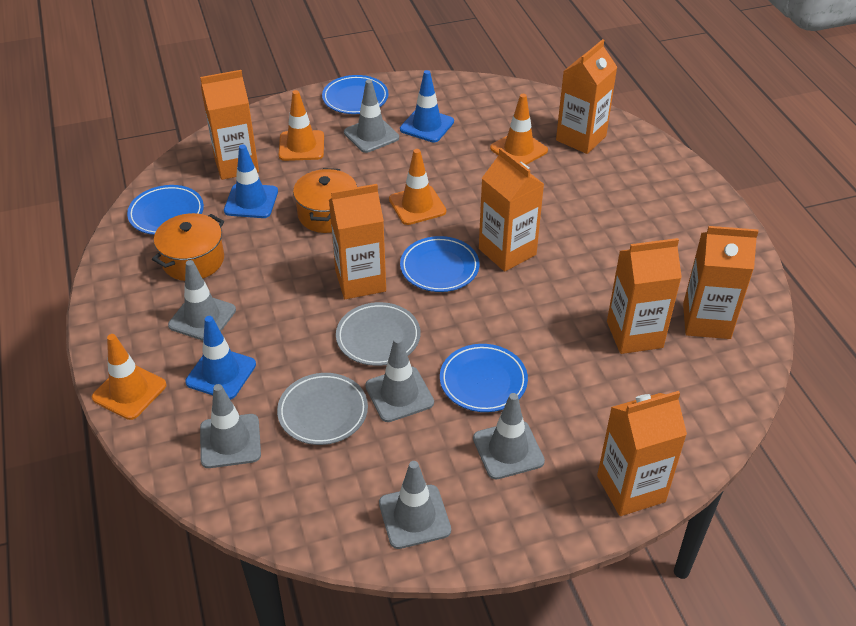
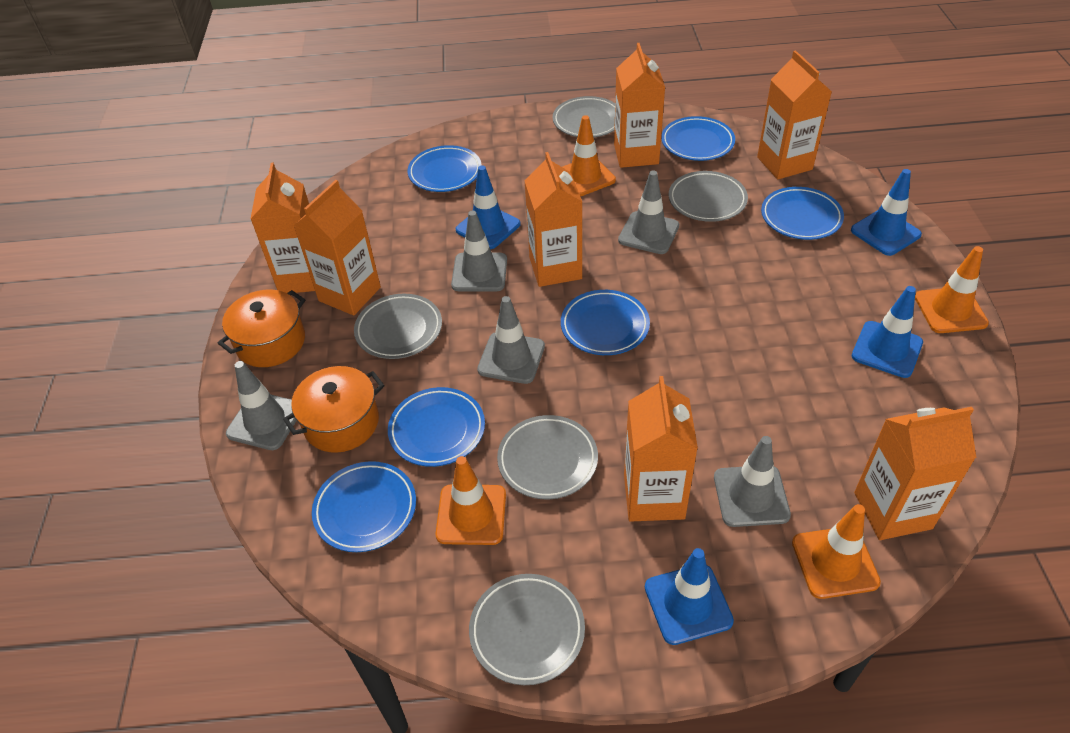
blue plate: [127,185,204,235] [322,75,389,114] [400,236,479,292] [440,344,528,412] = 4 -> [312,461,416,552] [388,387,485,467] [408,145,481,192] [561,290,650,355] [661,116,735,161] [761,187,844,240] = 6
blue traffic cone: [185,316,256,400] [224,145,278,218] [400,70,454,142] = 3 -> [456,165,521,249] [645,548,734,645] [851,169,922,256] [852,286,923,378] = 4
grey plate: [277,373,368,445] [336,302,420,366] = 2 -> [354,294,442,359] [469,574,585,685] [497,415,598,499] [553,96,615,137] [669,171,748,222] = 5
grey traffic cone: [168,260,236,341] [200,384,261,468] [344,80,399,153] [365,337,434,422] [379,461,451,549] [473,393,545,480] = 6 -> [226,361,297,450] [451,210,507,291] [477,296,545,384] [618,170,679,254] [714,436,791,527] = 5

